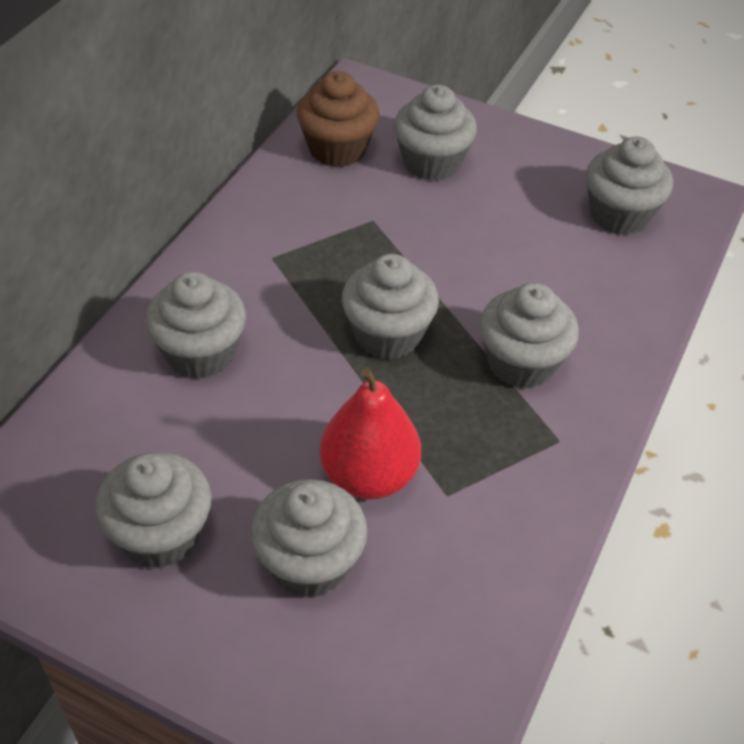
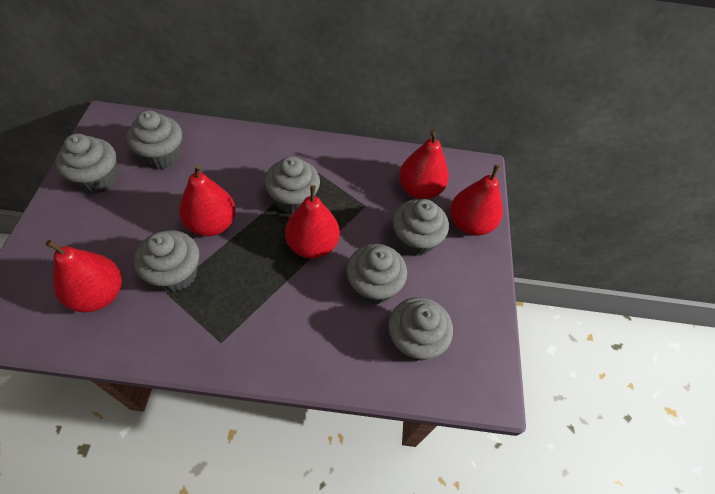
brown cupcake: [297,71,379,167] = 1 -> none = 0
red pear: [320,368,421,499] = 1 -> [45,240,122,312] [179,164,236,236] [285,185,340,259] [399,130,449,199] [450,165,503,236] = 5

